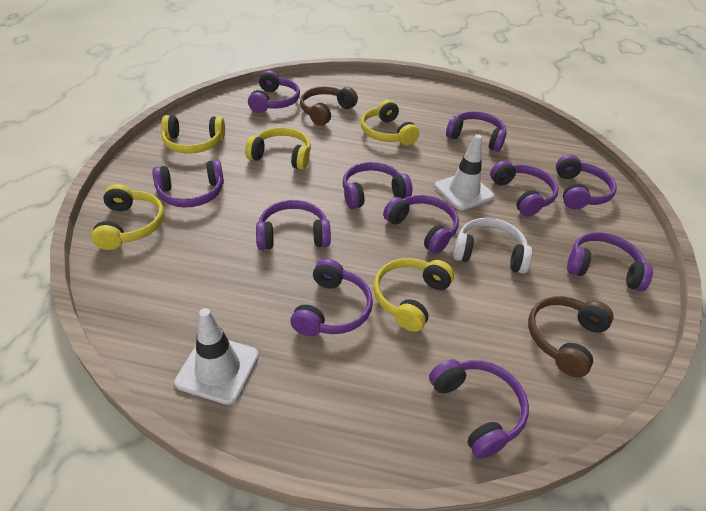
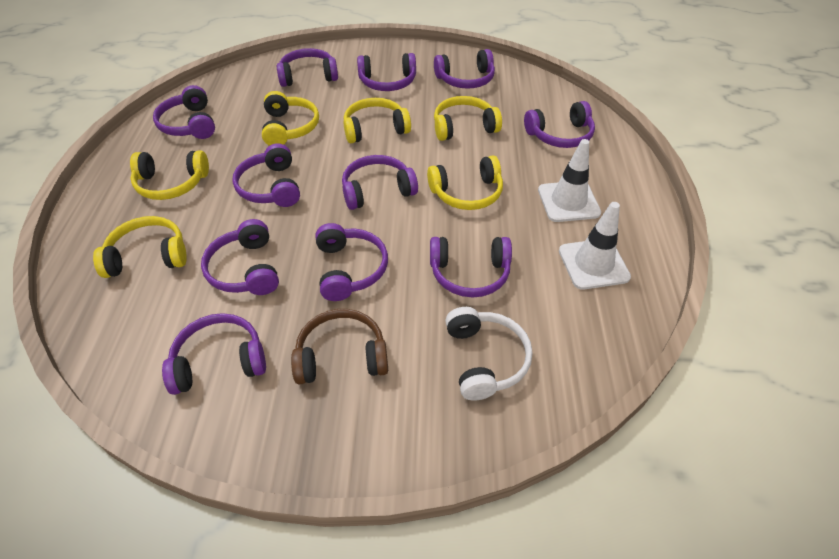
brown headphones: [300,86,358,126] [528,296,613,377] = 2 -> [291,309,388,385] = 1
yellow headphones: [91,184,164,250] [161,115,225,154] [245,127,311,170] [361,100,419,146] [374,258,454,332] = 5 -> [93,216,187,278] [130,151,209,200] [262,91,319,146] [344,98,411,143] [427,156,503,210] [434,96,502,141] = 6

